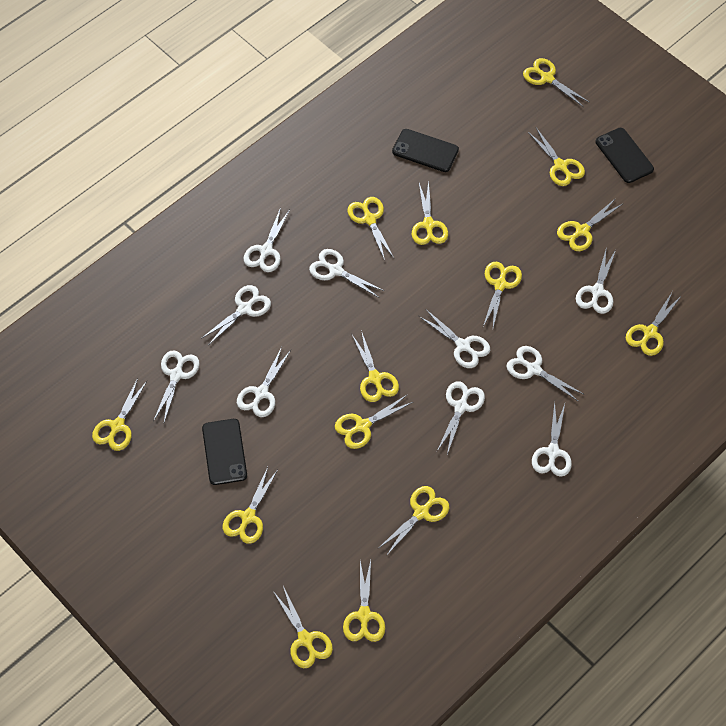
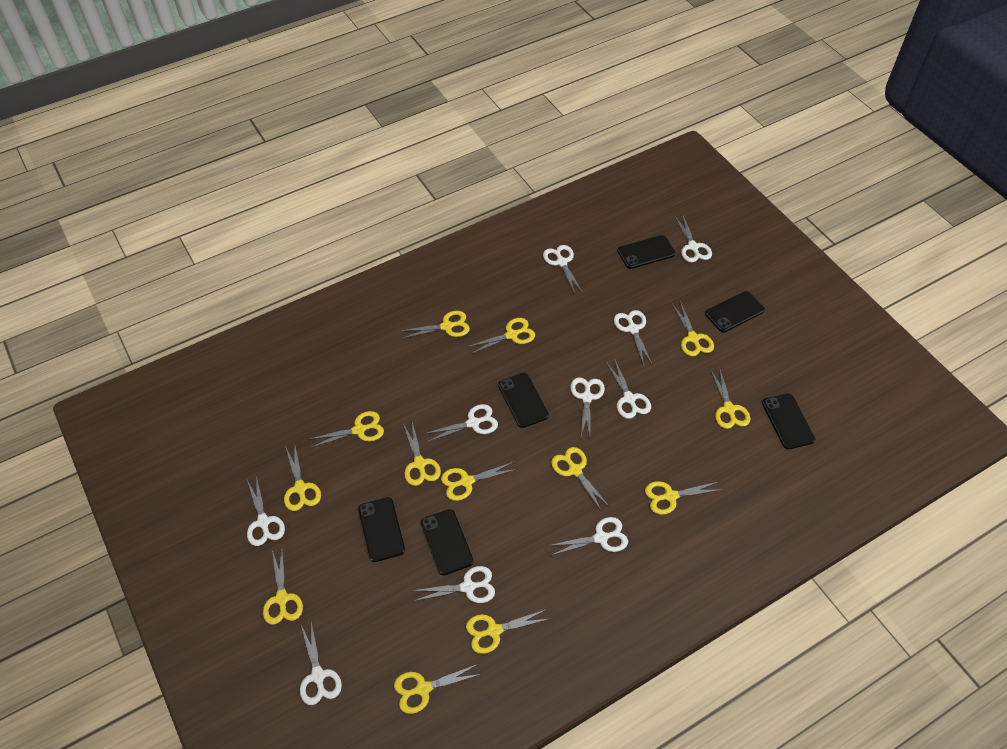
black phone: [202,419,247,485] [392,129,459,172] [595,128,654,183] = 3 -> [358,497,405,562] [421,509,474,575] [498,373,549,428] [618,235,675,269] [705,291,765,332] [762,393,815,449] = 6
yellow scissors: [92,378,147,451] [223,467,278,544] [273,586,333,668] [335,394,413,449] [343,560,385,642] [347,197,394,260] [352,330,399,402] [379,486,449,556] [412,180,448,245] [483,262,522,328] [523,58,589,107] [528,128,585,186] [557,198,622,251] [626,293,682,356] = 14 -> [263,548,303,625] [284,446,321,511] [308,411,384,448] [394,664,481,714] [401,311,470,339] [403,422,441,486] [441,461,518,501] [466,609,549,654] [467,318,535,354] [551,447,609,512] [645,481,723,515] [672,301,714,356] [710,367,750,429] = 13

